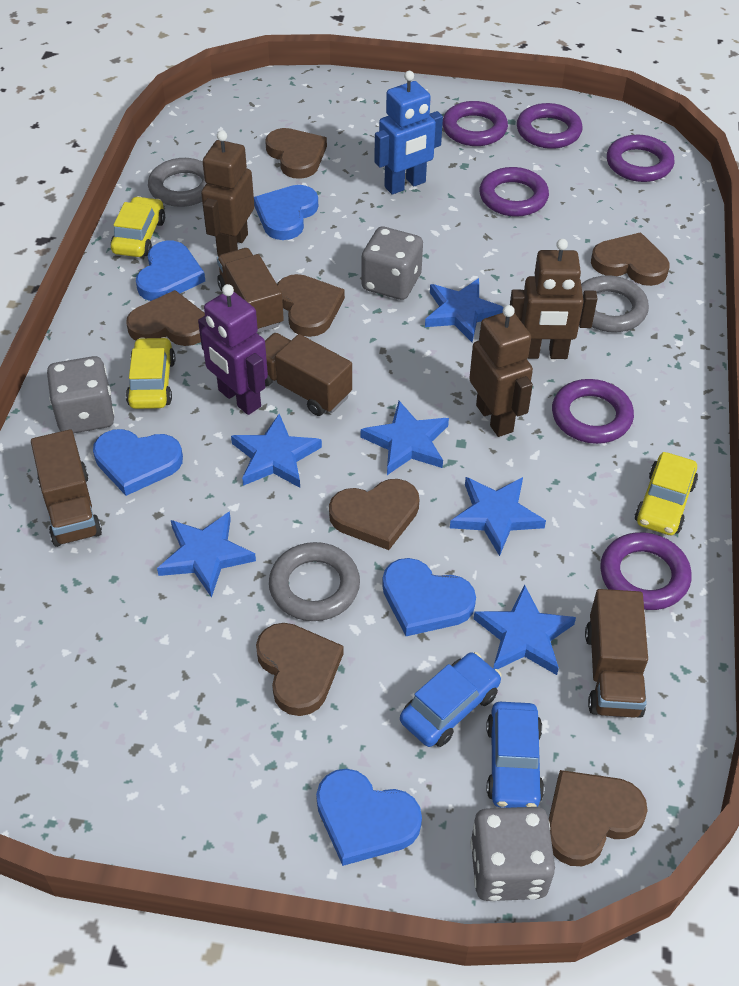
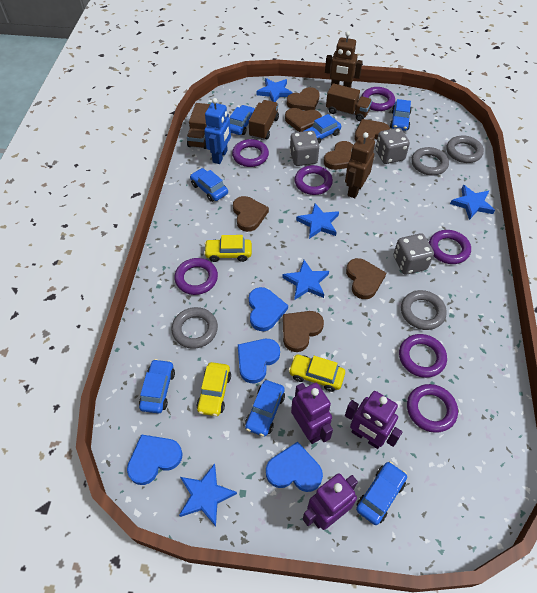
blue car: [400,652,502,747] [486,702,544,808] = 2 -> [139,359,175,413] [190,168,228,202] [230,105,255,135] [245,380,285,437] [304,114,341,144] [356,461,407,525] [390,99,412,131] = 7
blue heart: [93,429,183,496] [136,240,205,301] [254,185,318,240] [316,769,422,866] [382,558,476,636] = 5 -> [127,434,183,485] [238,339,280,383] [249,287,288,331] [266,442,323,492] = 4
blue star: [157,511,256,598] [231,414,322,488] [361,401,449,475] [425,278,504,342] [450,477,546,556] [474,584,576,675] = 6 -> [179,463,237,526] [256,78,293,102] [282,260,329,300] [296,203,339,239] [450,185,495,220] = 5
brown robot: [201,130,254,256] [469,305,533,437] [510,239,597,359] = 3 -> [325,31,363,88] [345,132,375,198] = 2
brown truck: [31,429,102,547] [217,248,284,333] [265,333,352,416] [585,589,648,718] = 4 -> [187,103,210,149] [249,100,279,140] [326,83,372,121] = 3
grey ring: [148,158,206,207] [269,542,360,621] [581,275,649,332] = 3 -> [172,307,218,349] [401,290,447,330] [411,147,449,176] [446,135,484,163] = 4
purple ring: [442,101,508,146] [480,167,549,217] [517,103,583,149] [552,379,634,444] [600,532,692,610] [607,135,675,182] = 6 -> [174,258,218,295] [232,139,269,167] [294,165,333,195] [362,87,395,111] [399,334,447,378] [407,384,458,433] [429,230,471,264] = 7
purple robot: [198,284,268,415] = 1 -> [291,383,333,444] [303,473,358,530] [345,391,402,449] = 3

